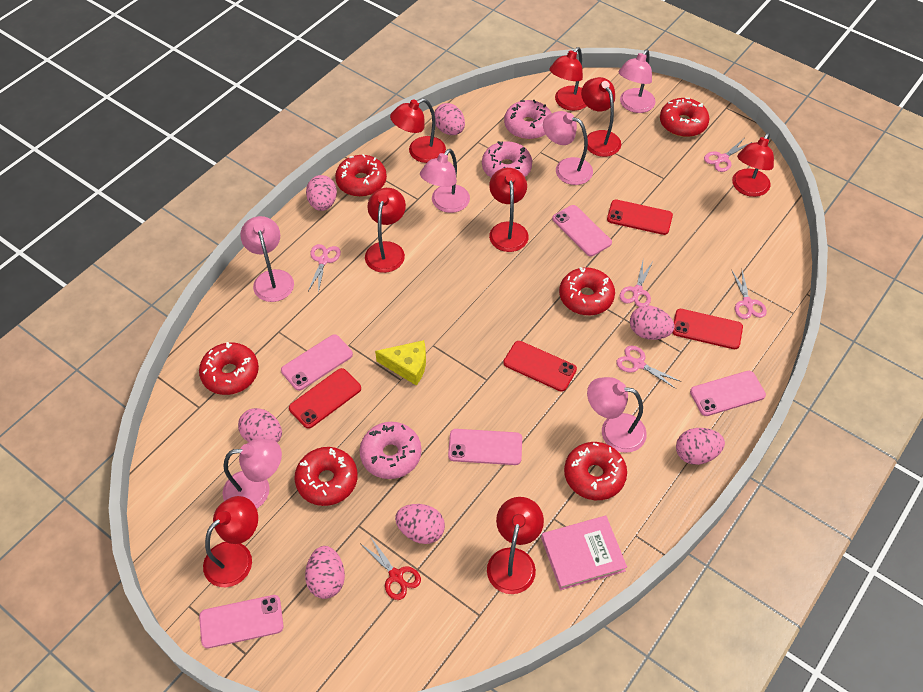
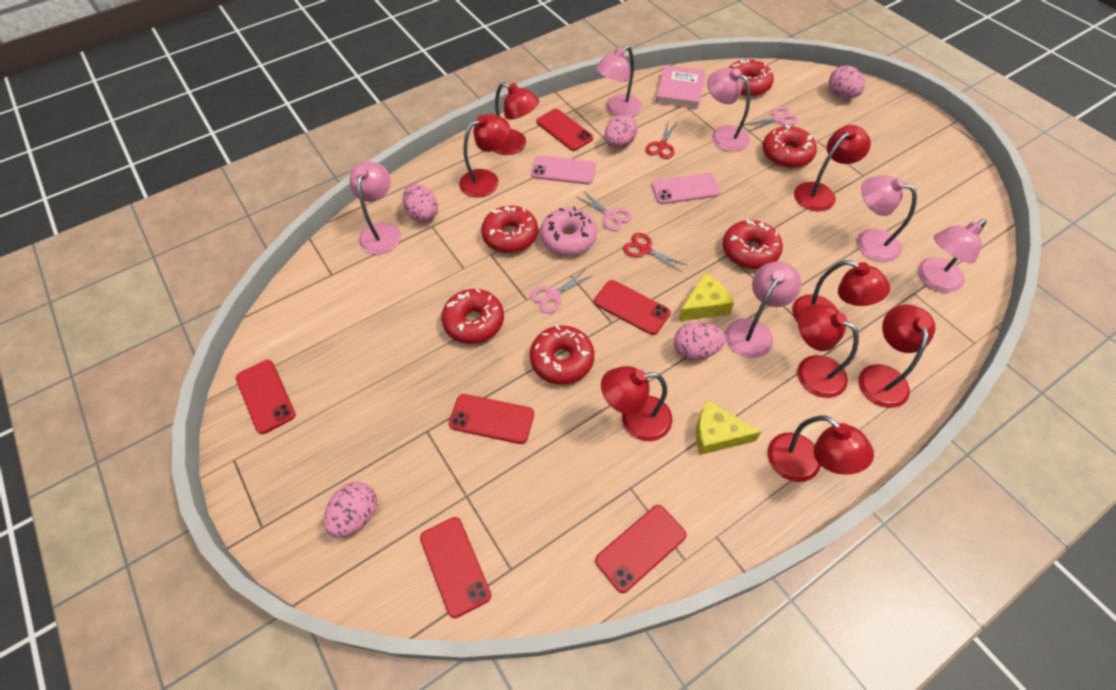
pink donut: [360,422,421,479] [482,141,532,177] [504,100,551,139] = 3 -> [540,207,597,255] = 1
pink egg: [238,408,282,442] [305,546,345,599] [306,175,337,211] [395,504,445,544] [434,103,465,135] [630,305,675,340] [676,428,725,465] = 7 -> [324,482,377,538] [403,184,438,222] [605,114,638,148] [674,322,726,360] [829,65,865,98] = 5
pink phone: [199,595,284,648] [281,334,353,391] [448,429,522,465] [552,205,612,256] [690,371,766,416] = 5 -> [531,155,596,185] [652,173,720,204] = 2
pink scissors: [308,244,341,293] [616,346,681,389] [619,261,653,307] [704,139,752,172] [732,270,767,319] = 5 -> [530,270,593,313] [577,191,632,231] [744,106,798,132] = 3
red phone: [289,368,361,429] [503,341,577,392] [607,199,673,235] [673,309,743,349] = 4 -> [236,360,296,434] [420,517,491,618] [449,394,534,444] [537,109,593,151] [594,280,671,335] [595,505,686,593] = 6
red scissors: [361,536,421,600] = 1 -> [623,233,687,272] [645,122,677,159] = 2
yellow cheese: [375,340,426,386] = 1 -> [678,273,734,321] [696,400,761,455] = 2

